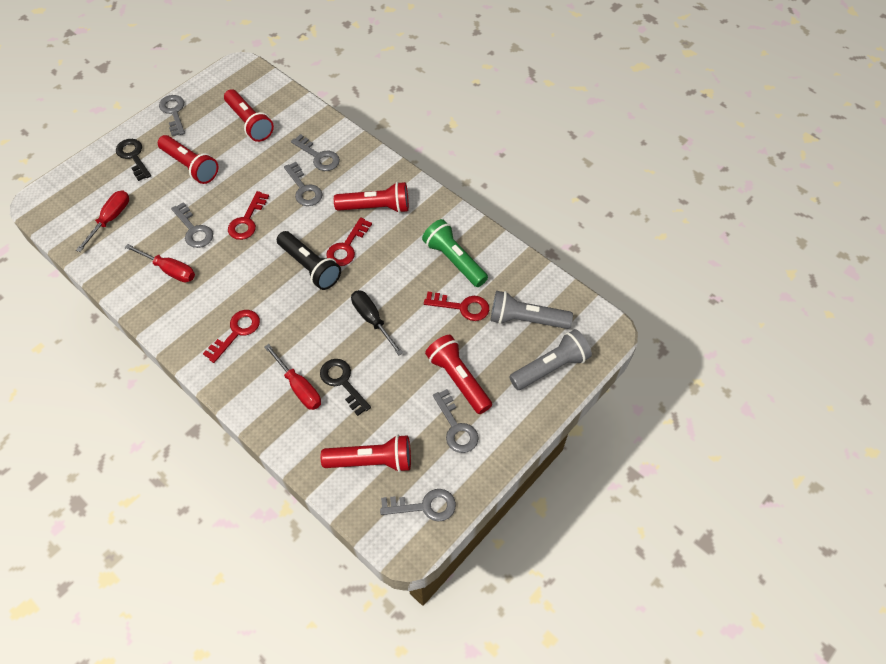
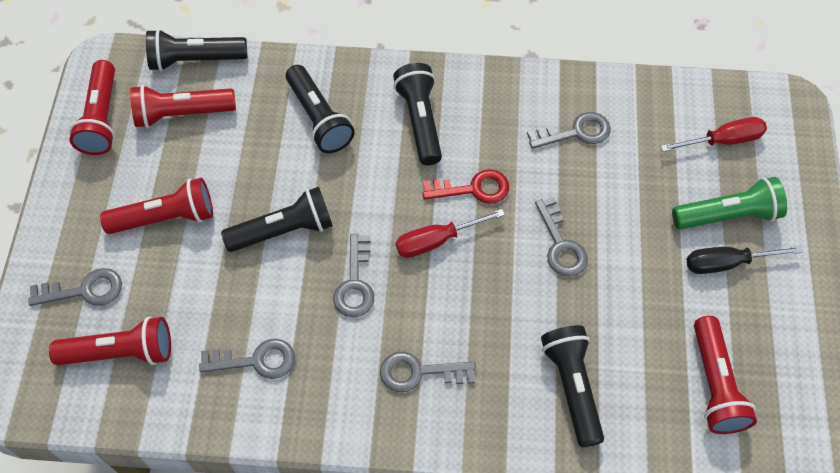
black flashlight: [277,231,341,290] = 1 -> [146,29,247,71] [221,187,333,252] [286,65,355,153] [393,63,442,165] [541,325,604,447] = 5
black key: [116,139,151,181] [320,359,371,416] = 2 -> none = 0
grey flashlight: [490,291,573,329] [509,329,592,390] = 2 -> none = 0
red key: [203,310,260,363] [228,191,269,240] [326,217,372,266] [424,292,489,321] = 4 -> [423,169,509,204] = 1
red screwdriver: [76,190,129,252] [125,244,195,282] [264,344,321,410] = 3 -> [396,209,505,258] [661,117,767,152] = 2

